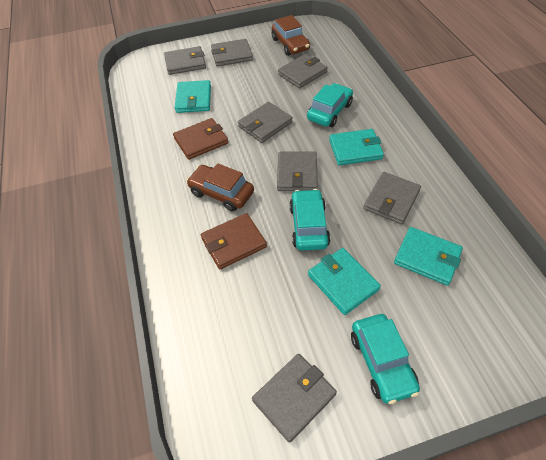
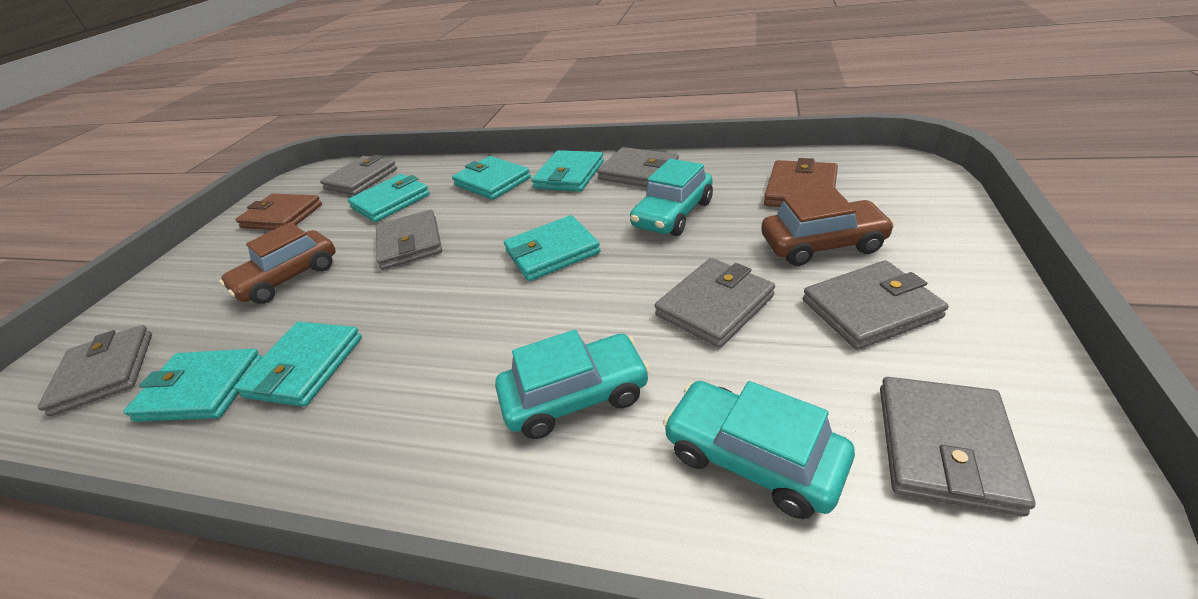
turquoise wallet: [175,80,211,113] [308,248,381,315] [329,129,384,165] [394,227,463,286] = 4 -> [123,349,262,422] [234,322,362,407] [348,174,430,222] [452,156,531,200] [504,215,601,281] [531,150,604,192] = 6

